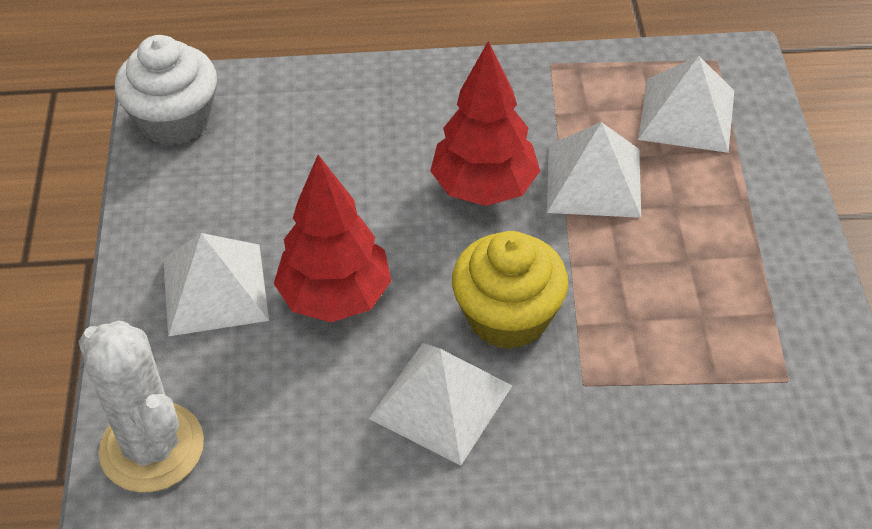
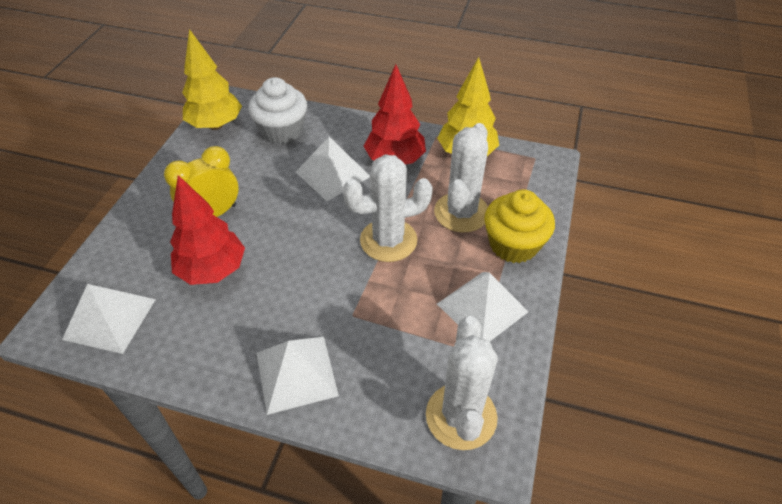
white cactus: [79,321,204,492] = 1 -> [343,154,433,262] [426,316,498,450] [434,123,488,232] = 3
yellow clock: none = 0 -> [164,146,239,217] = 1
yellow tree: none = 0 -> [182,29,242,130] [437,57,499,156] = 2

